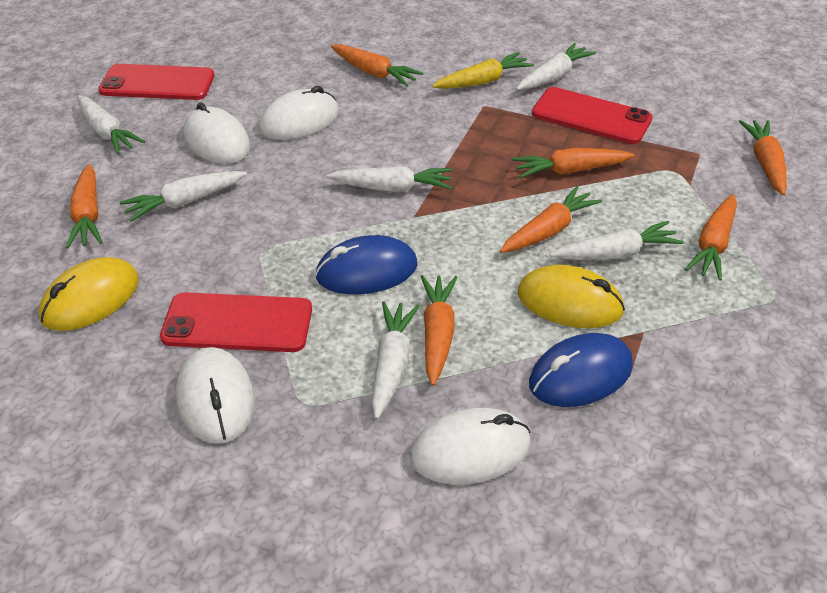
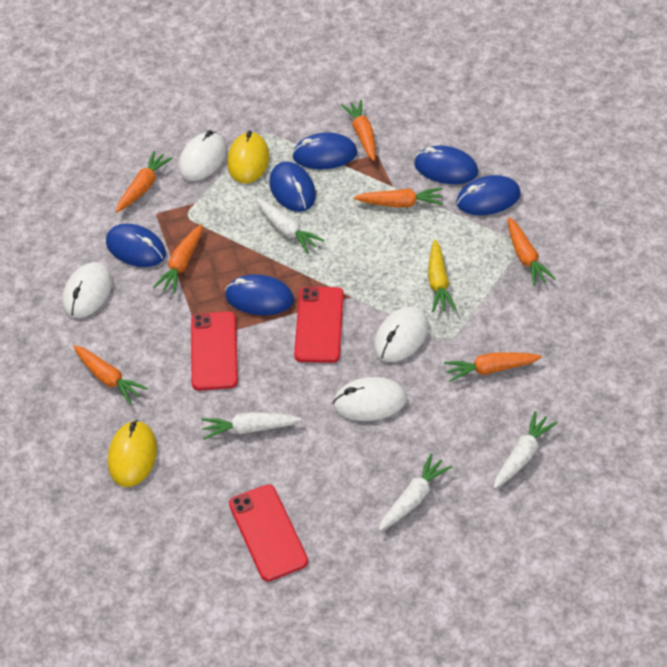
blue mouse: [315,235,418,295] [529,333,633,407] = 2 -> [106,224,166,267] [225,274,294,315] [269,161,316,212] [292,132,357,169] [414,145,478,184] [456,175,521,215] = 6
white carrot: [77,95,145,154] [120,171,247,222] [327,166,452,191] [372,301,420,419] [516,43,596,90] [550,221,684,260] = 6 -> [202,412,302,440] [256,199,324,254] [379,453,452,531] [493,411,557,489] = 4

